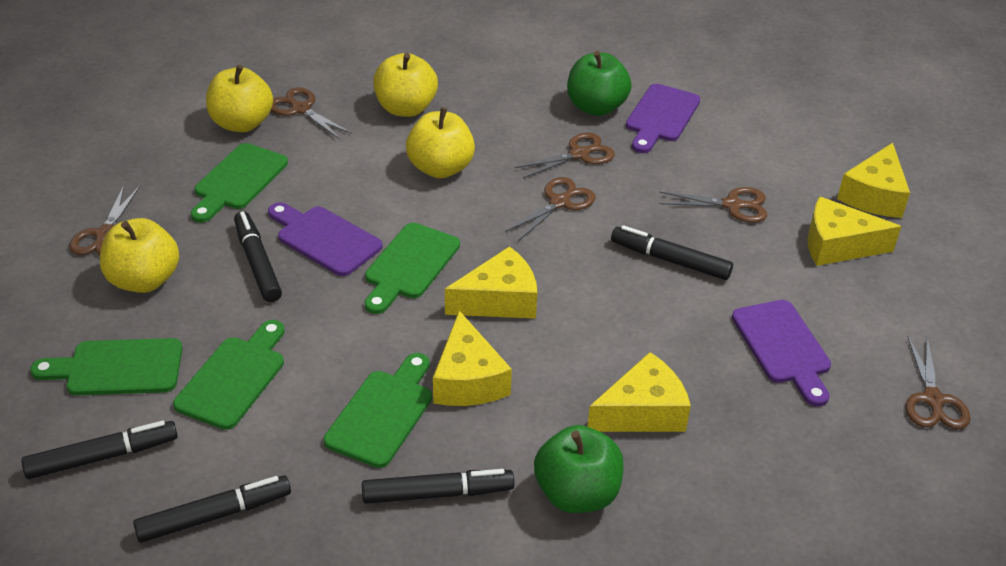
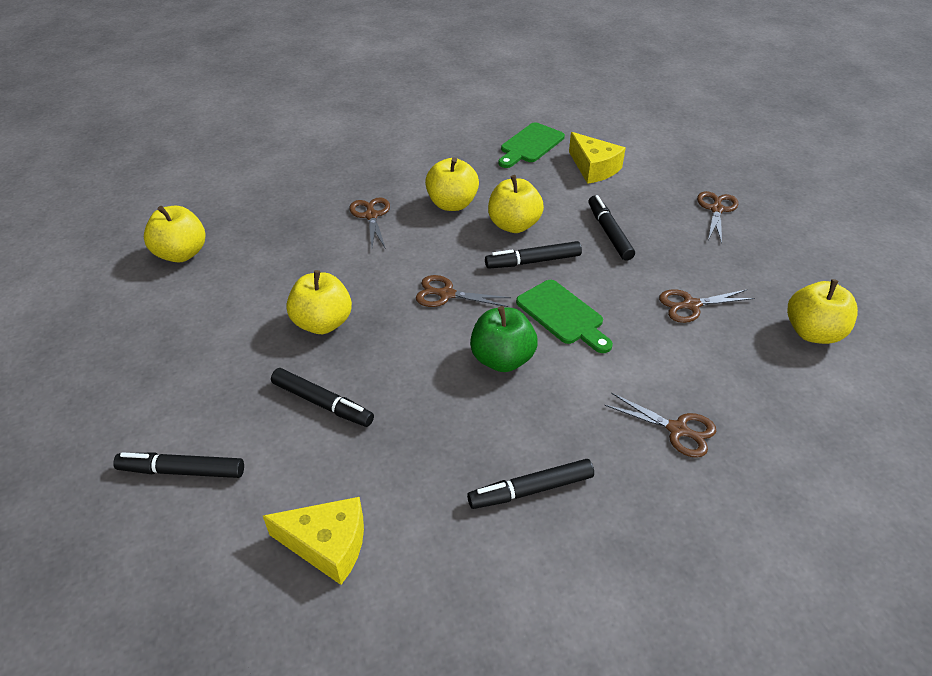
brown scissors: [70,185,140,256] [271,87,352,139] [505,177,595,241] [514,133,615,178] [659,187,767,223] [906,336,970,429] = 6 -> [349,197,390,249] [416,275,511,307] [604,393,716,458] [659,289,755,323] [697,191,739,243] = 5
green apple: [534,425,624,513] [567,51,632,116] = 2 -> [470,306,538,372] = 1
green cutting board: [30,338,182,395] [173,320,285,430] [191,143,288,223] [324,353,432,468] [365,223,460,314] = 5 -> [499,122,565,168] [516,280,613,353] = 2
purple cutting board: [268,202,383,276] [626,84,700,153] [732,300,831,407] = 3 -> none = 0
yellow apple: [100,218,179,293] [206,65,273,132] [373,53,438,117] [406,107,475,179] = 4 -> [144,206,205,263] [286,270,352,334] [425,157,479,211] [488,175,544,233] [787,279,858,344] = 5
yellow cheese: [433,311,512,406] [445,246,537,319] [587,352,691,432] [808,197,901,266] [837,143,910,218] = 5 -> [263,497,364,585] [569,132,626,184] = 2

